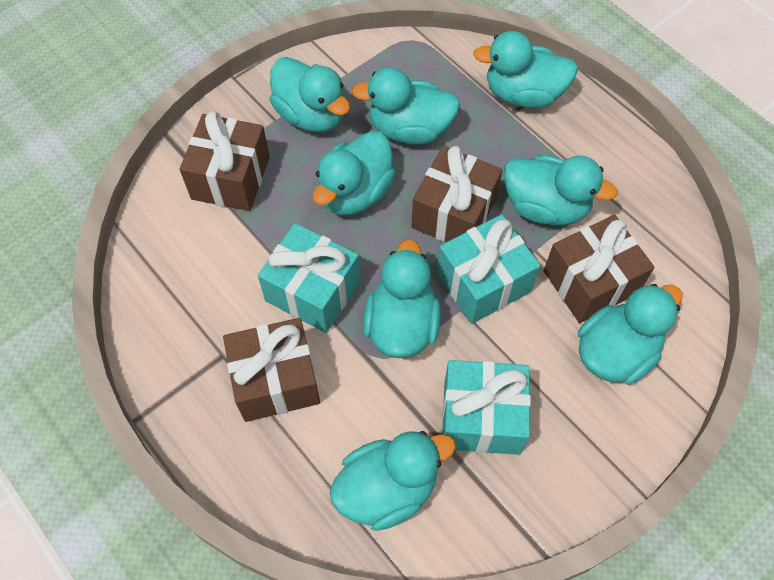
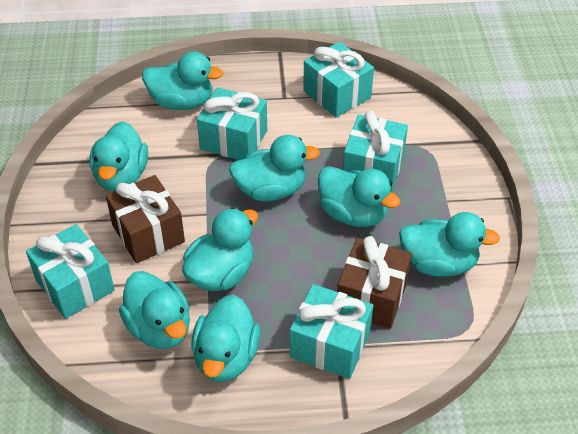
brown gift: [180,111,270,211] [223,318,320,422] [411,146,503,242] [544,215,655,323] = 4 -> [106,175,185,263] [337,236,412,329] = 2
turquoise gift: [258,223,360,333] [437,214,540,324] [442,360,531,455] = 3 -> [26,224,115,319] [197,87,267,160] [290,284,373,379] [303,42,374,118] [343,111,408,192] = 5

